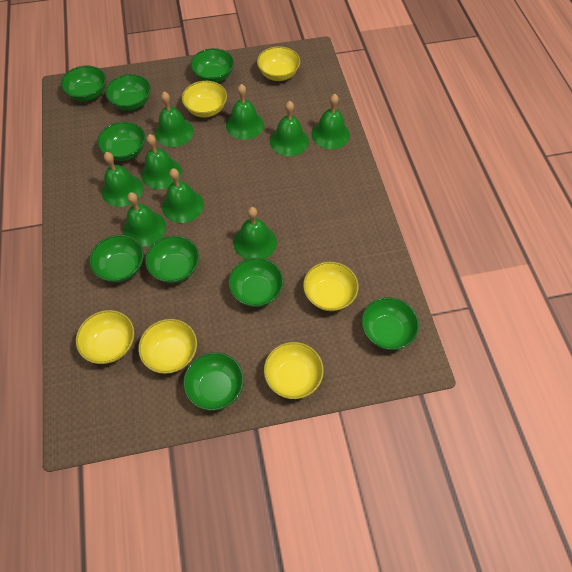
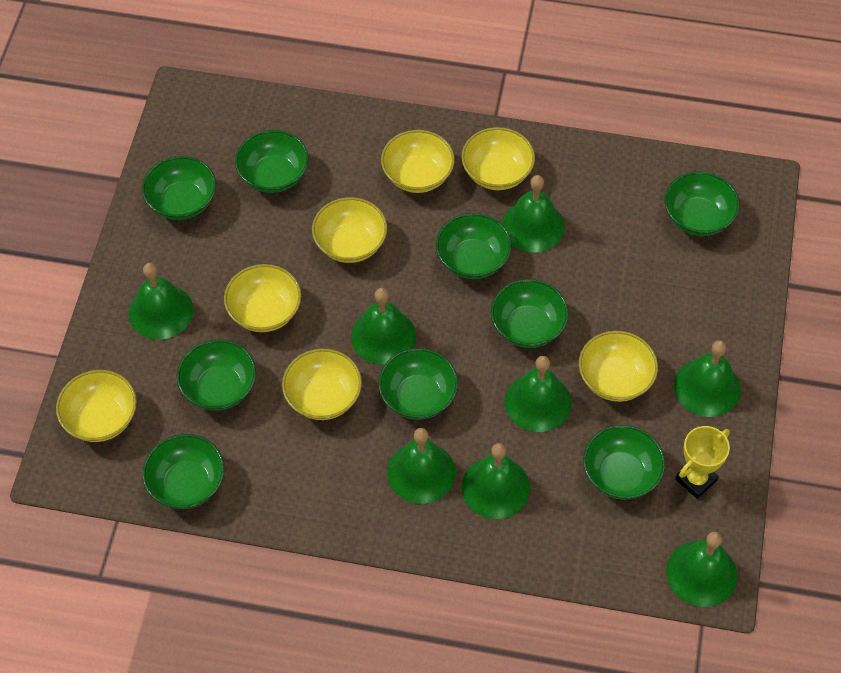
green bell: [102,152,143,207] [123,192,166,247] [141,134,182,189] [155,92,193,147] [162,168,204,223] [226,84,264,140] [234,207,277,259] [270,101,309,156] [311,94,350,149] = 9 -> [129,263,194,340] [351,288,416,365] [387,428,456,504] [462,443,530,519] [502,175,564,252] [505,356,571,432] [666,532,737,607] [674,340,741,417] = 8
yellow bowl: [76,310,134,364] [138,319,197,374] [182,81,227,118] [257,46,300,81] [264,342,324,399] [303,262,359,311] = 6 -> [56,370,137,442] [224,264,301,332] [282,349,362,420] [312,197,387,263] [381,130,455,193] [461,127,535,190] [579,331,658,402] = 7
yellow trophy: none = 0 -> [675,426,730,499] = 1

